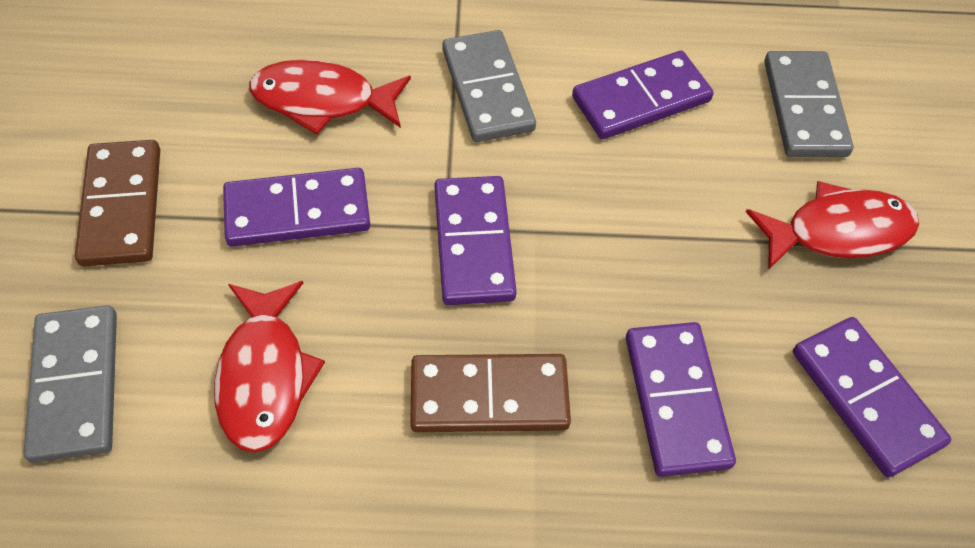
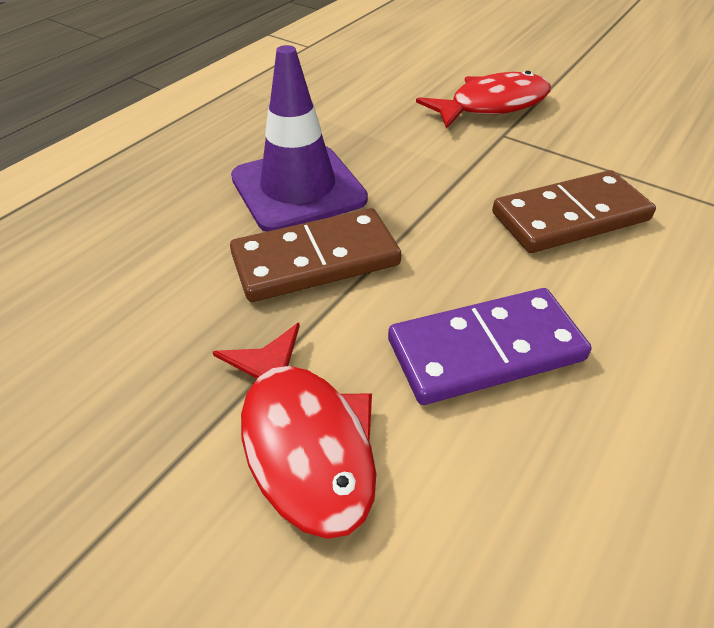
grey domino: [24,305,117,463] [442,30,536,142] [764,51,854,157] = 3 -> none = 0
purple domino: [223,168,370,247] [434,176,517,305] [572,51,714,139] [626,322,736,477] [793,317,951,477] = 5 -> [388,288,591,405] = 1
purple traffic cone: none = 0 -> [231,45,368,232] = 1
red fish: [214,281,325,453] [249,59,411,135] [746,181,919,270] = 3 -> [213,323,376,539] [416,71,551,129] = 2

